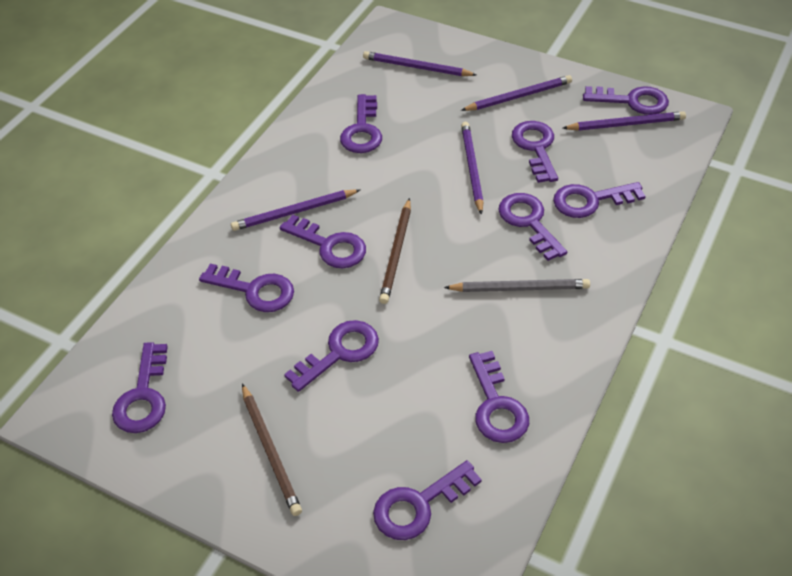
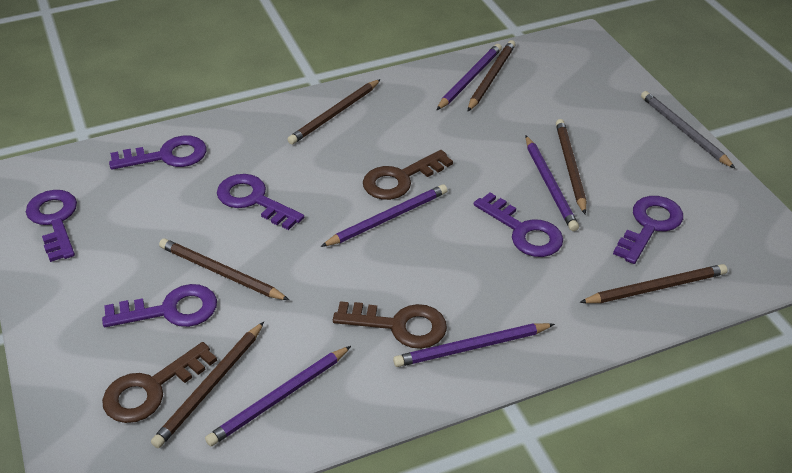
brown key: none = 0 -> [102,342,217,423] [333,301,447,349] [363,150,453,200] = 3
brown pencil: [242,384,302,516] [379,198,411,304] = 2 -> [151,322,264,448] [159,239,289,300] [287,79,381,144] [468,40,516,111] [556,119,586,214] [579,264,728,303] = 6
purple key: [112,342,168,433] [199,264,294,312] [280,215,366,269] [284,320,379,392] [340,94,382,153] [373,460,482,540] [469,351,529,443] [498,193,567,261] [512,121,558,183] [553,182,646,218] [583,86,669,115] = 11 -> [26,190,77,262] [102,284,217,327] [109,135,207,170] [217,174,304,230] [474,193,563,257] [613,196,683,264] = 6

